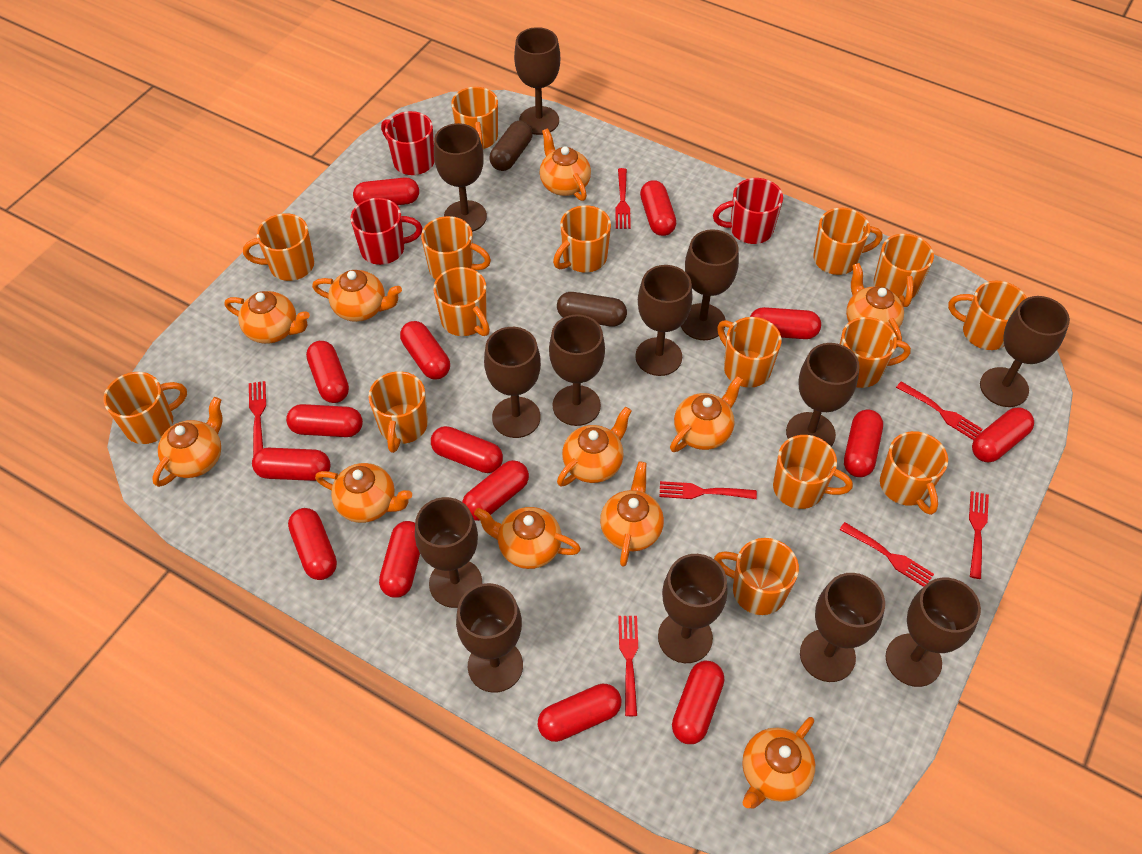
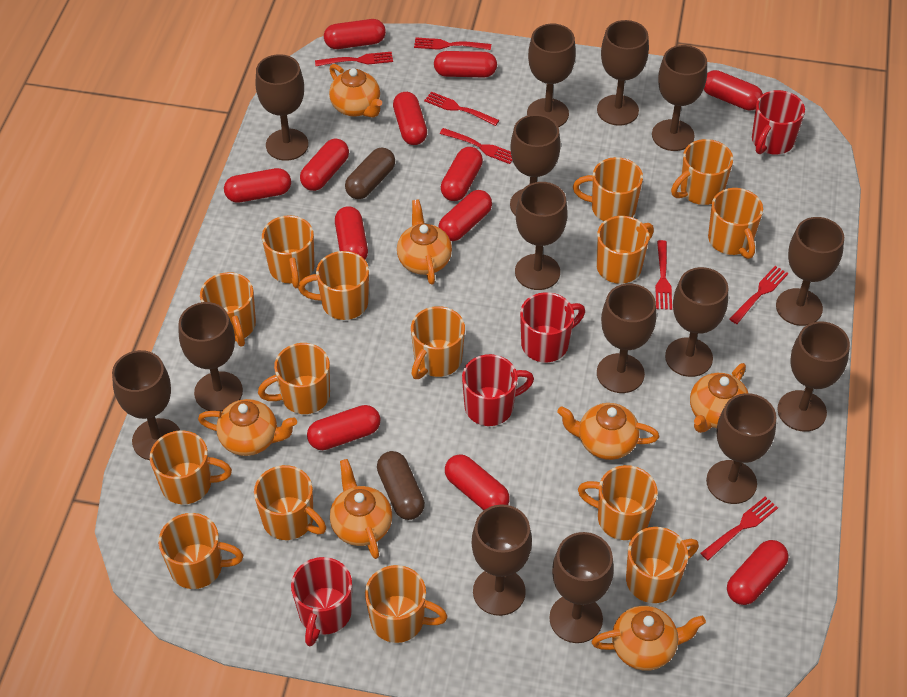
brown goblet: [415,497,482,608] [434,123,487,232] [456,583,523,693] [484,327,541,438] [514,27,560,135] [549,314,605,426] [635,265,692,376] [658,554,727,663] [681,229,739,340] [786,343,860,446] [800,573,885,682] [886,577,981,687] [980,296,1070,407] = 13 -> [112,350,180,460] [179,302,243,411] [256,54,308,161] [471,504,532,616] [510,114,561,216] [515,182,567,290] [527,24,576,127] [549,532,614,643] [597,20,649,126] [597,284,656,393] [652,45,707,151] [665,267,728,377] [706,393,776,504] [776,217,844,326] [777,321,850,432] = 15
orange teapot: [152,397,223,487] [225,291,310,344] [312,270,402,322] [315,463,412,523] [474,507,581,569] [540,129,591,201] [557,407,632,487] [600,461,664,567] [670,376,743,452] [742,717,815,808] [846,263,904,348] = 11 -> [198,399,297,456] [329,64,382,118] [330,459,392,559] [397,199,452,285] [557,403,659,460] [591,606,706,671] [690,363,748,433] = 7
red capsule: [252,448,330,481] [286,404,363,437] [288,508,337,580] [306,341,349,403] [353,177,419,205] [379,521,420,598] [400,321,450,380] [431,426,503,473] [462,460,529,521] [538,684,621,742] [640,180,676,236] [672,661,724,744] [750,307,821,339] [844,409,883,477] [972,407,1034,462] = 15 -> [224,168,291,203] [300,139,349,191] [307,405,380,450] [324,19,386,49] [335,206,368,260] [393,92,427,145] [434,51,497,77] [438,190,492,241] [441,147,483,201] [445,454,510,510] [704,70,763,111] [727,540,789,605] = 12
red mug: [350,198,422,265] [381,111,435,175] [713,178,783,244] = 3 -> [291,557,352,646] [462,354,534,426] [520,292,585,362] [752,90,805,155] = 4

